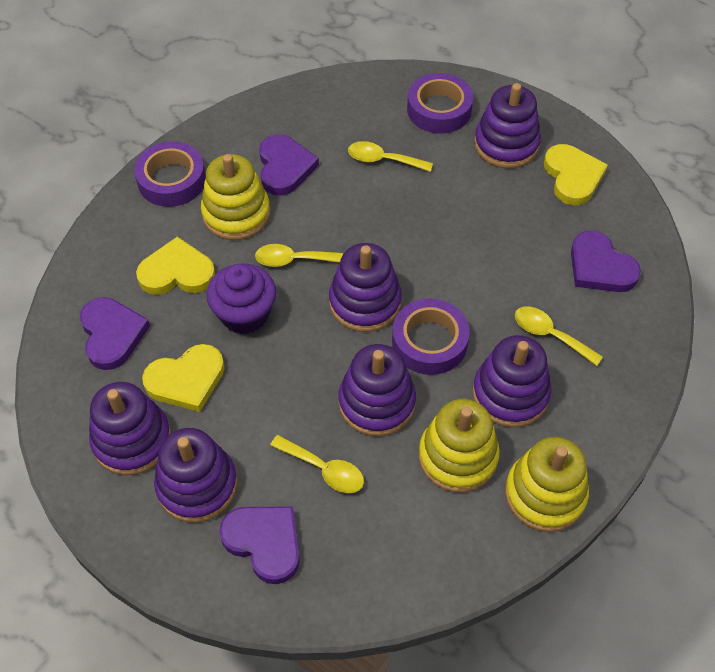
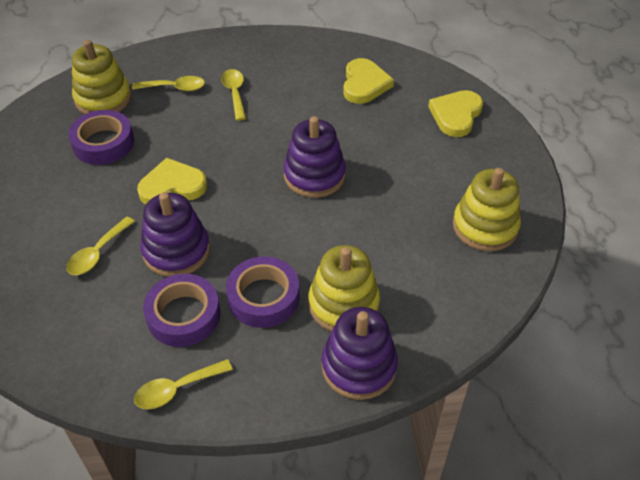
purple cupcake: [206,263,276,334] = 1 -> none = 0
purple heart: [80,297,150,370] [219,506,300,584] [259,134,319,196] [571,231,641,292] = 4 -> none = 0
purple stacking toy: [89,382,171,475] [154,428,238,523] [329,243,402,332] [338,344,416,436] [473,335,551,427] [474,83,541,168] = 6 -> [140,192,210,277] [284,116,346,198] [321,307,398,400] = 3

